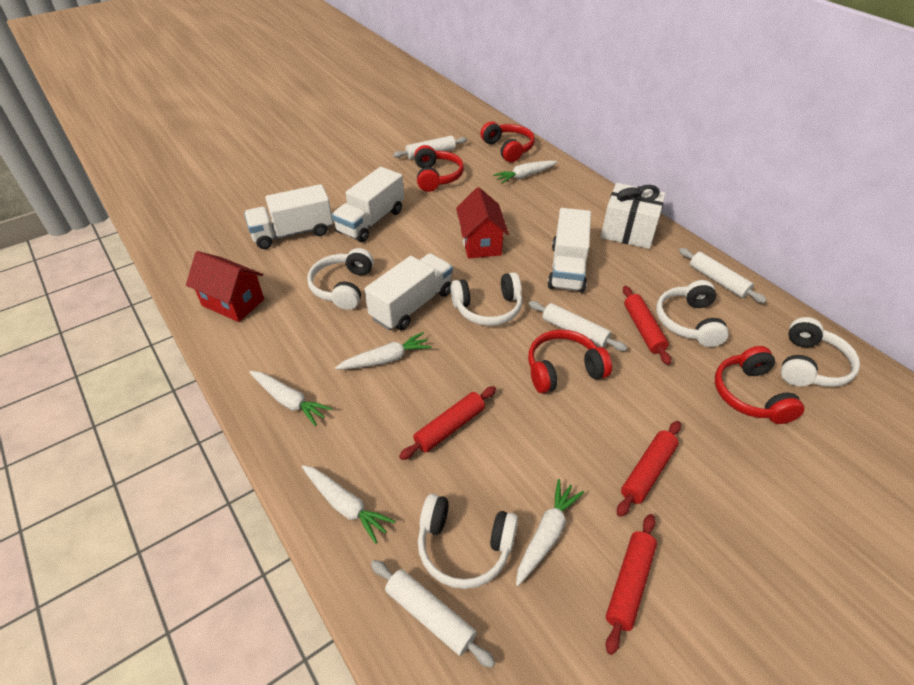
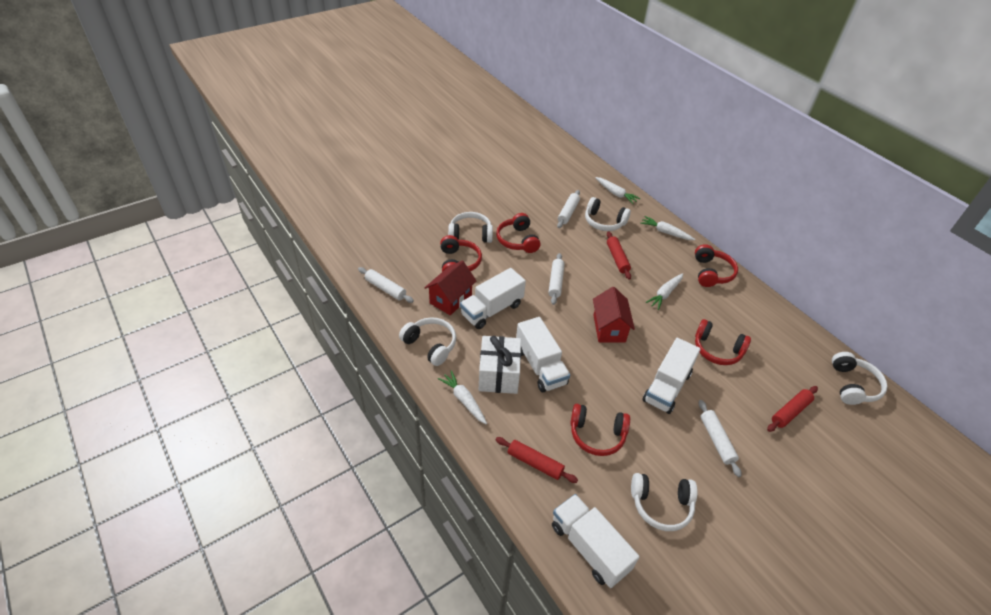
red headphones: [414,145,464,192] [480,122,535,163] [528,330,612,393] [715,346,804,424] = 4 -> [440,235,482,272] [496,213,541,253] [570,404,630,456] [695,244,738,287] [695,319,751,365] = 5
red rolling pin: [399,386,496,460] [606,514,657,655] [617,421,681,517] [623,286,671,365] = 4 -> [495,437,578,483] [607,231,631,280] [767,386,818,432] = 3
white carrot: [250,371,333,426] [302,465,396,544] [335,332,432,370] [493,161,557,184] [516,479,584,586] = 5 -> [438,370,487,424] [595,177,641,204] [640,216,695,240] [646,273,683,310] = 4

